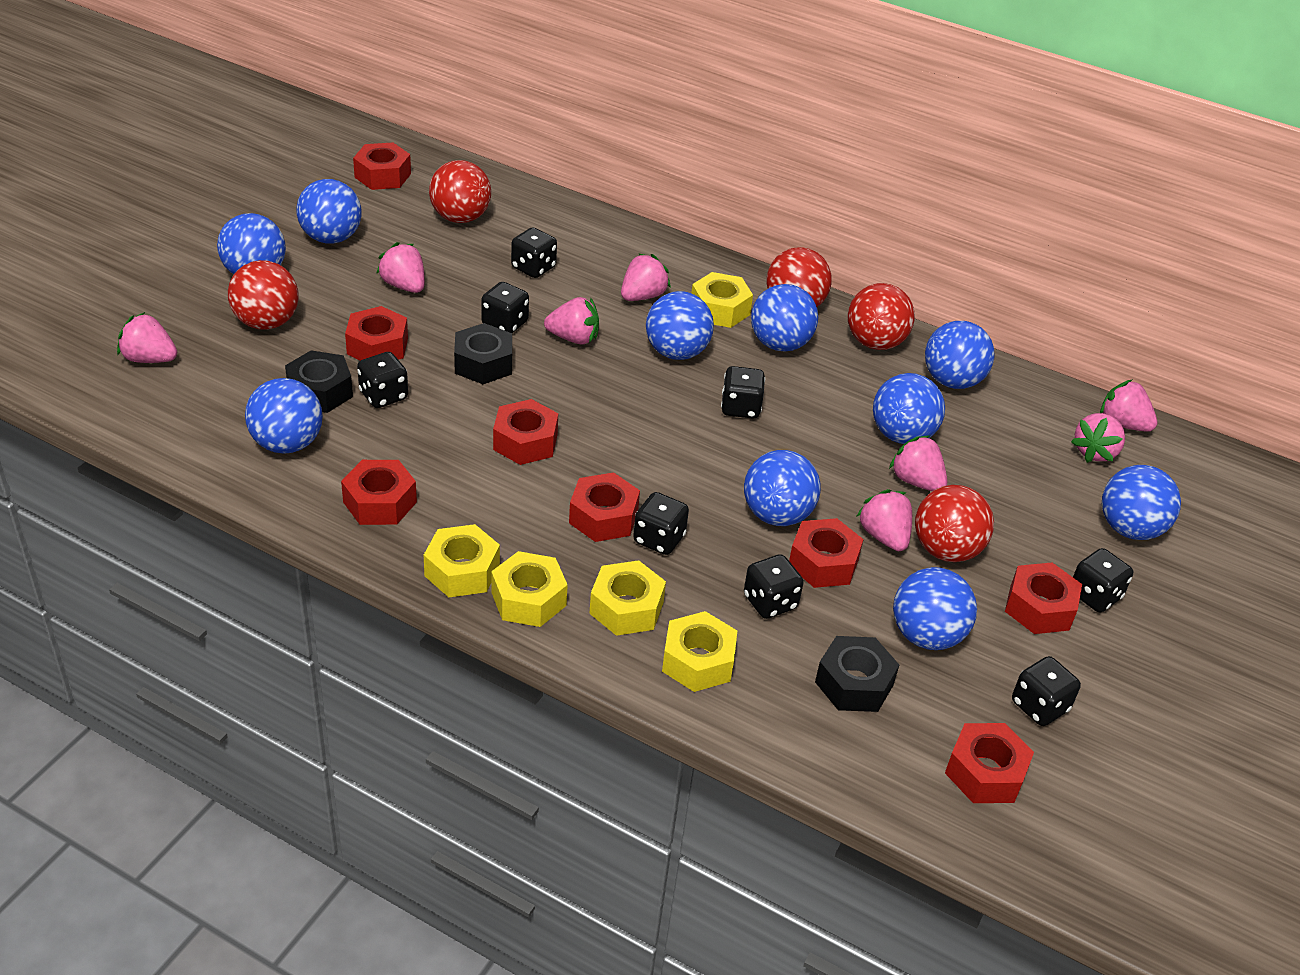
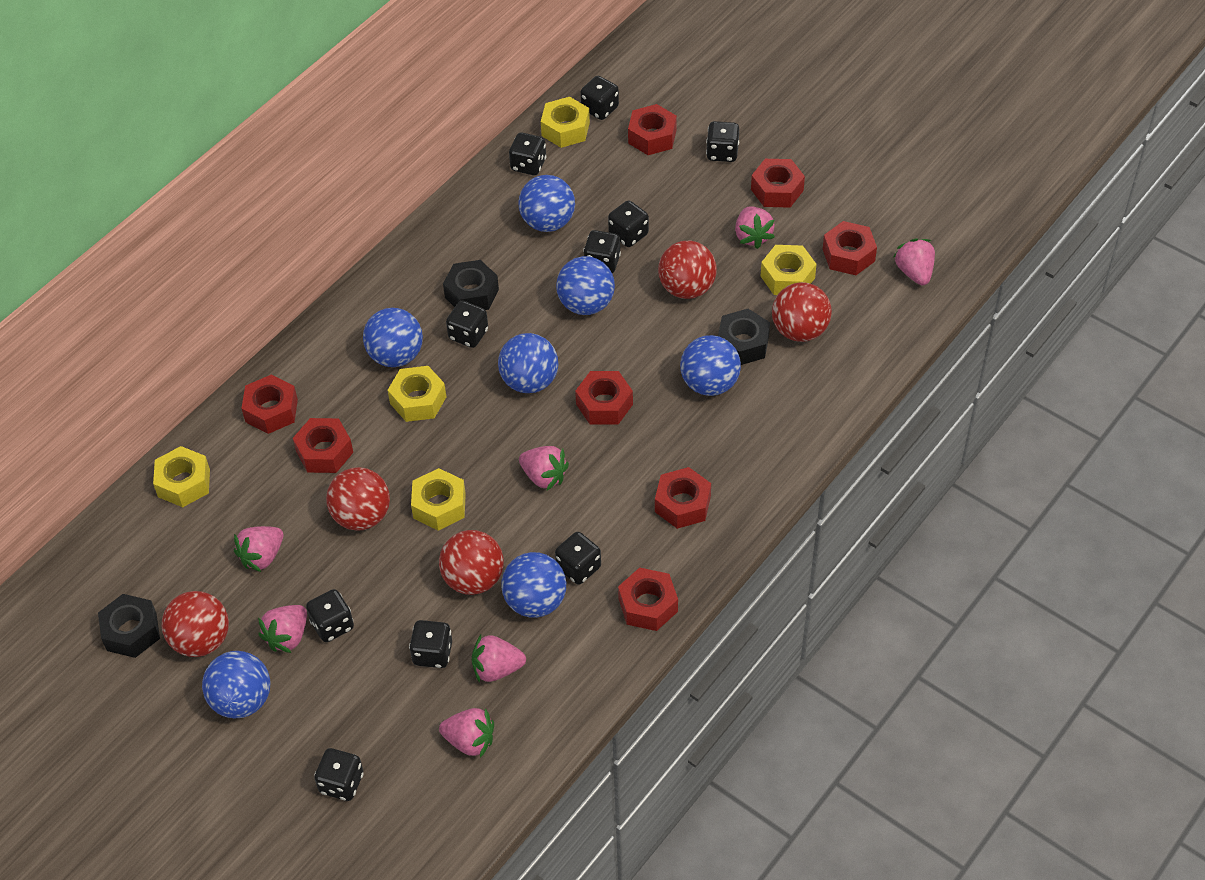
black dice: [357,352,408,408] [481,282,529,333] [511,227,557,278] [633,492,689,555] [721,366,765,419] [744,554,804,619] [1012,656,1081,726] [1073,548,1133,612] = 8 -> [306,589,354,642] [314,748,363,801] [409,620,452,668] [446,301,488,348] [509,132,546,175] [555,532,601,585] [580,76,619,120] [583,230,621,273] [608,200,649,247] [706,121,739,162] = 10
blue ball: [217,213,286,274] [245,378,323,454] [296,179,361,244] [646,291,714,360] [744,450,821,526] [751,284,818,351] [873,373,945,444] [893,567,977,650] [925,321,994,389] [1102,465,1181,540] = 10 -> [202,651,271,718] [363,308,423,367] [498,333,558,393] [501,552,566,618] [518,175,575,232] [556,256,615,315] [680,335,741,396] = 7
pink strawberry: [117,312,177,363] [376,242,425,293] [544,297,599,344] [621,253,671,301] [856,489,912,551] [889,435,947,491] [1071,413,1125,463] [1100,379,1158,432] = 8 -> [234,526,284,572] [258,605,307,653] [439,708,494,758] [472,635,526,683] [519,446,569,491] [735,207,775,249] [894,238,935,285] = 7

